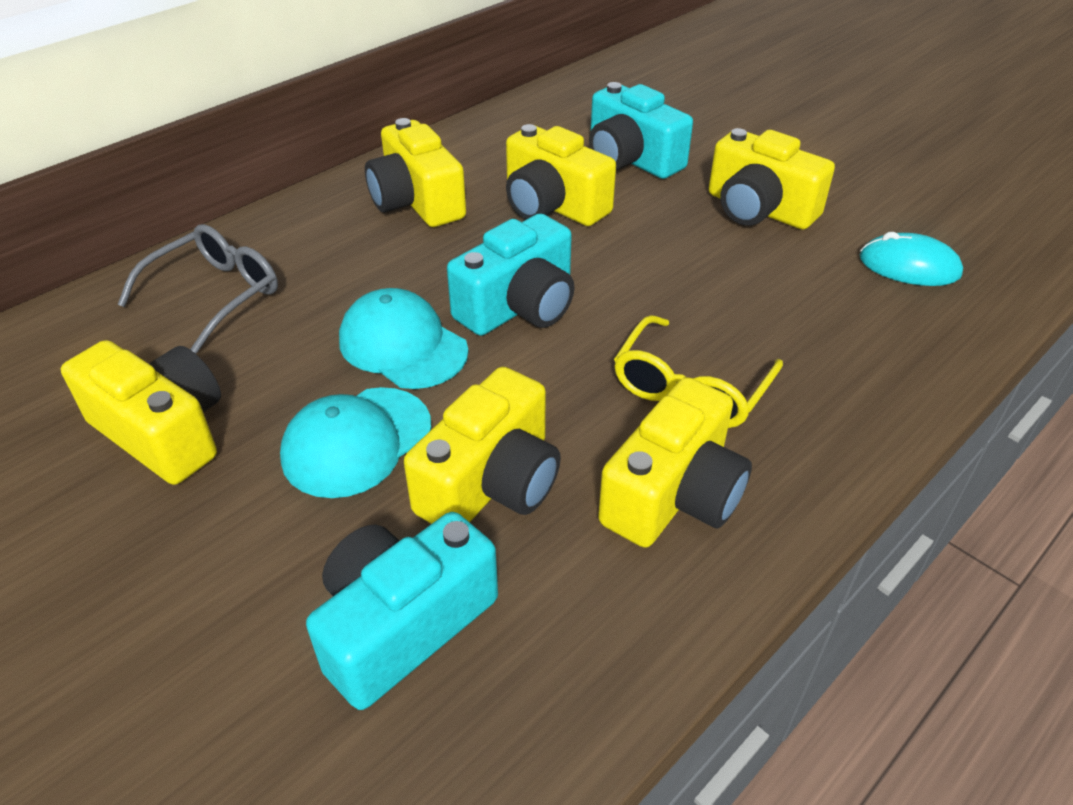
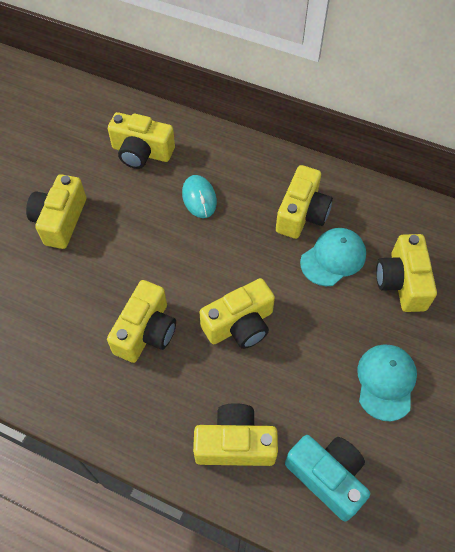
grey glasses: [117,224,278,354] = 1 -> none = 0
turquoise camera: [306,512,498,710] [447,213,574,336] [589,82,693,179] = 3 -> [285,435,370,521] = 1
yellow camera: [61,340,221,485] [365,118,466,227] [404,367,561,524] [506,124,616,226] [598,377,752,548] [709,128,835,230] = 6 -> [26,174,86,249] [107,280,176,363] [108,112,175,169] [193,403,278,466] [199,278,275,349] [276,165,333,239] [376,234,437,312] = 7
yellow glasses: [614,315,783,428] = 1 -> none = 0

